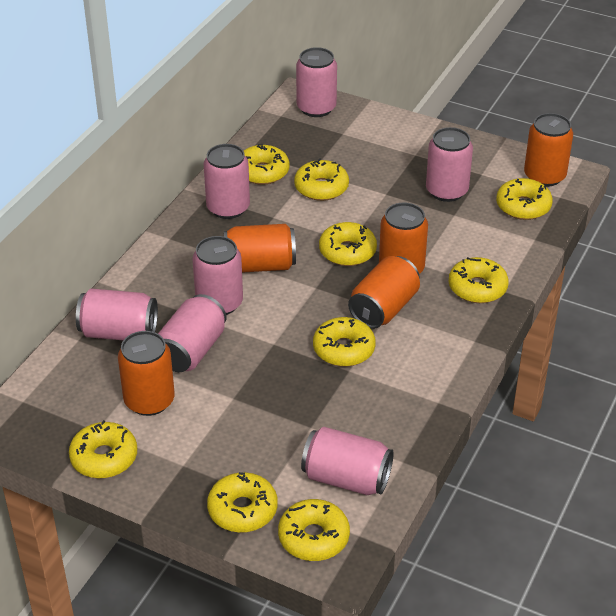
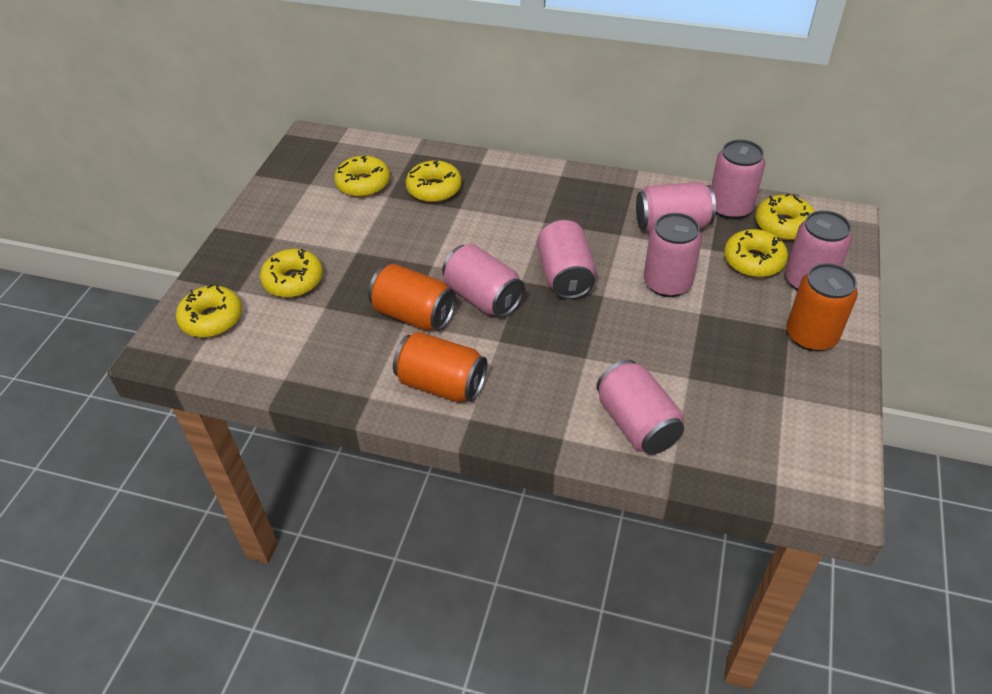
orange can: [118,331,175,416] [224,224,296,273] [348,256,420,329] [379,203,428,274] [524,113,573,187] = 5 -> [368,264,456,331] [393,332,488,402] [787,263,858,351] = 3
yellow donut: [69,420,137,479] [207,472,278,533] [244,144,290,185] [278,499,350,561] [294,158,349,201] [313,317,376,367] [319,222,377,266] [449,257,509,303] [496,178,553,220] = 9 -> [176,284,242,338] [260,249,323,297] [334,156,390,197] [406,160,462,203] [724,229,788,277] [755,194,815,240] = 6

